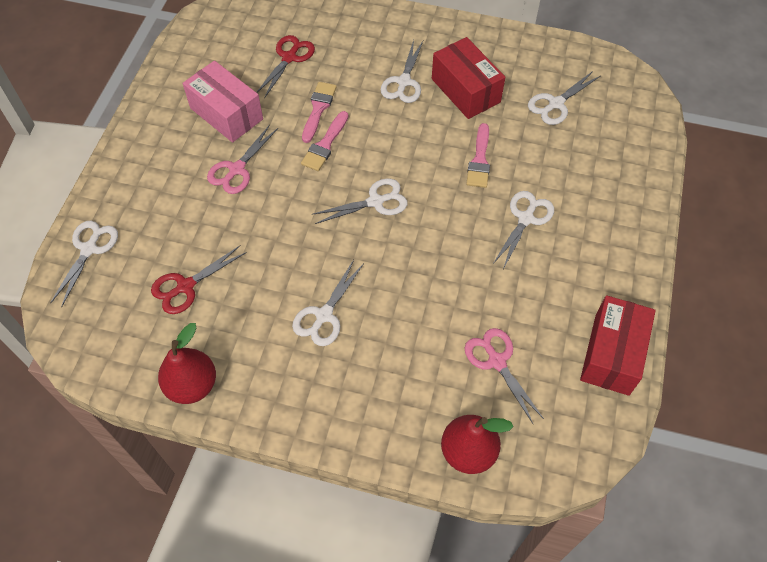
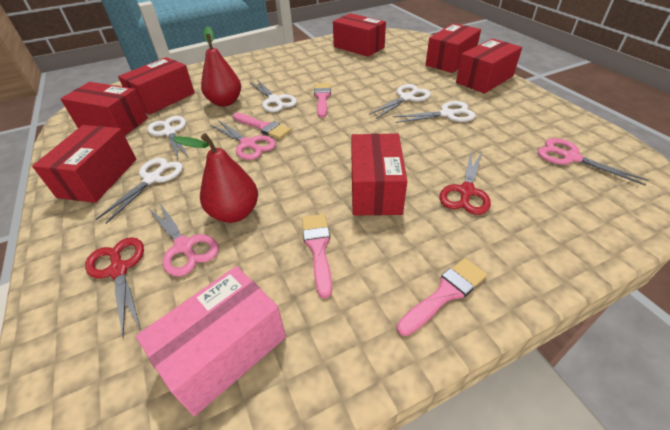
pink brush: [301,111,349,171] [302,82,337,143] [466,123,490,188] = 3 -> [233,113,291,139] [302,214,332,298] [314,83,331,118] [397,258,487,336] = 4
pink scissors: [207,125,278,194] [465,328,544,425] = 2 -> [148,202,219,277] [211,120,276,160] [538,138,648,186] = 3
red box: [432,37,505,119] [580,295,656,396] = 2 -> [32,125,136,203] [60,82,148,136] [118,57,195,115] [333,13,386,57] [351,133,407,215] [426,23,481,73] [456,38,522,94] = 7
white scissors: [50,221,118,308] [292,260,363,346] [312,178,408,224] [381,40,423,103] [493,191,554,269] [528,71,600,125] = 6 -> [96,158,183,224] [147,116,189,159] [250,80,297,112] [369,84,431,119] [393,101,476,123] = 5

